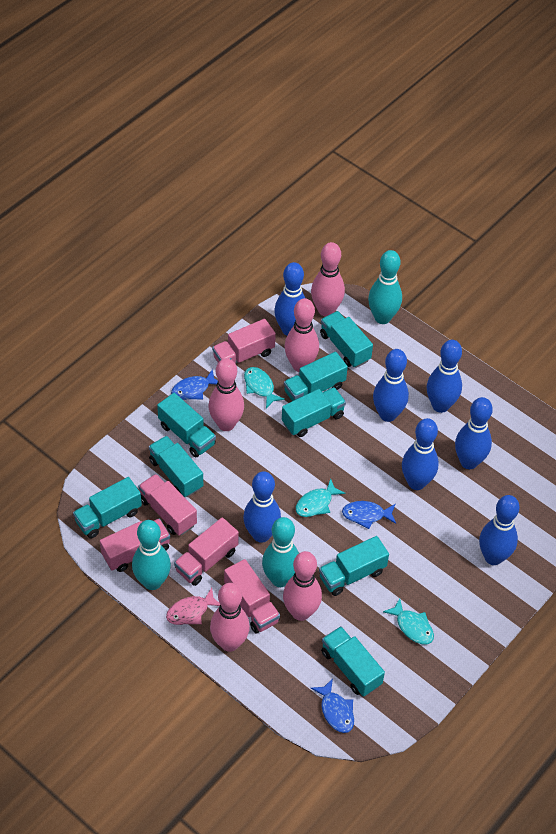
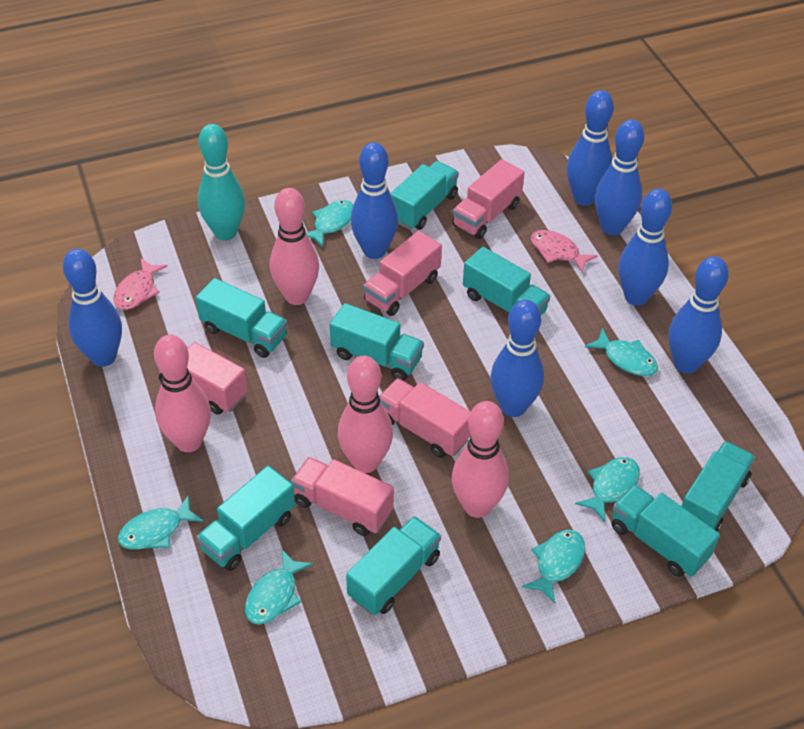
blue fish: [171,369,218,400] [311,679,354,733] [342,501,396,529] = 3 -> none = 0
pink bowling pin: [208,358,244,431] [210,583,250,652] [283,551,322,621] [285,298,319,372] [311,242,345,317] = 5 -> [154,335,211,452] [270,188,319,305] [338,356,393,473] [452,401,509,518] = 4
pink fish: [166,587,220,625] = 1 -> [114,258,167,310] [531,230,598,272] = 2
turquoise bowling pin: [132,520,171,590] [262,517,299,587] [368,250,402,324] = 3 -> [198,124,245,240] = 1
turquoise fish: [244,367,285,408] [296,478,346,517] [383,598,434,644] = 3 -> [118,495,203,549] [245,549,313,625] [306,200,354,247] [522,530,585,604] [575,457,640,522] [585,328,658,376] = 6

